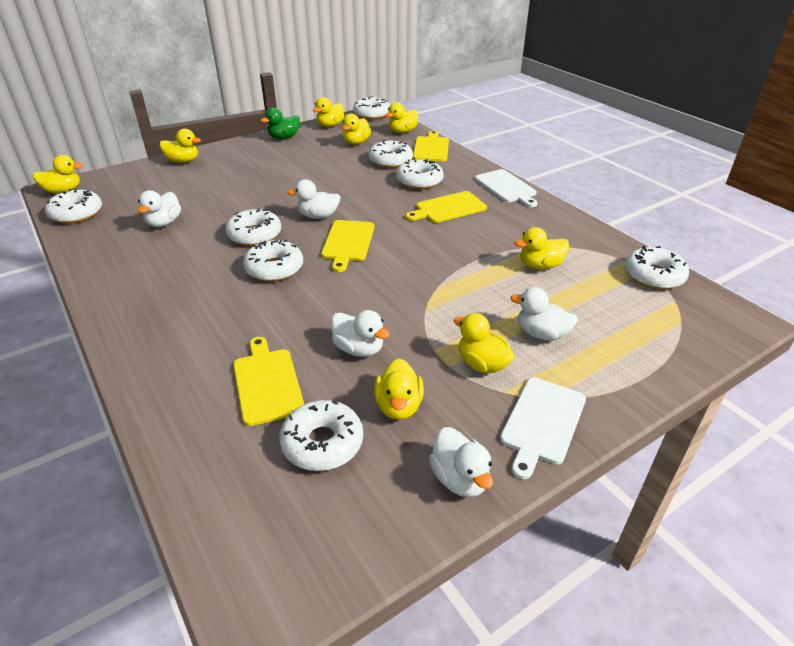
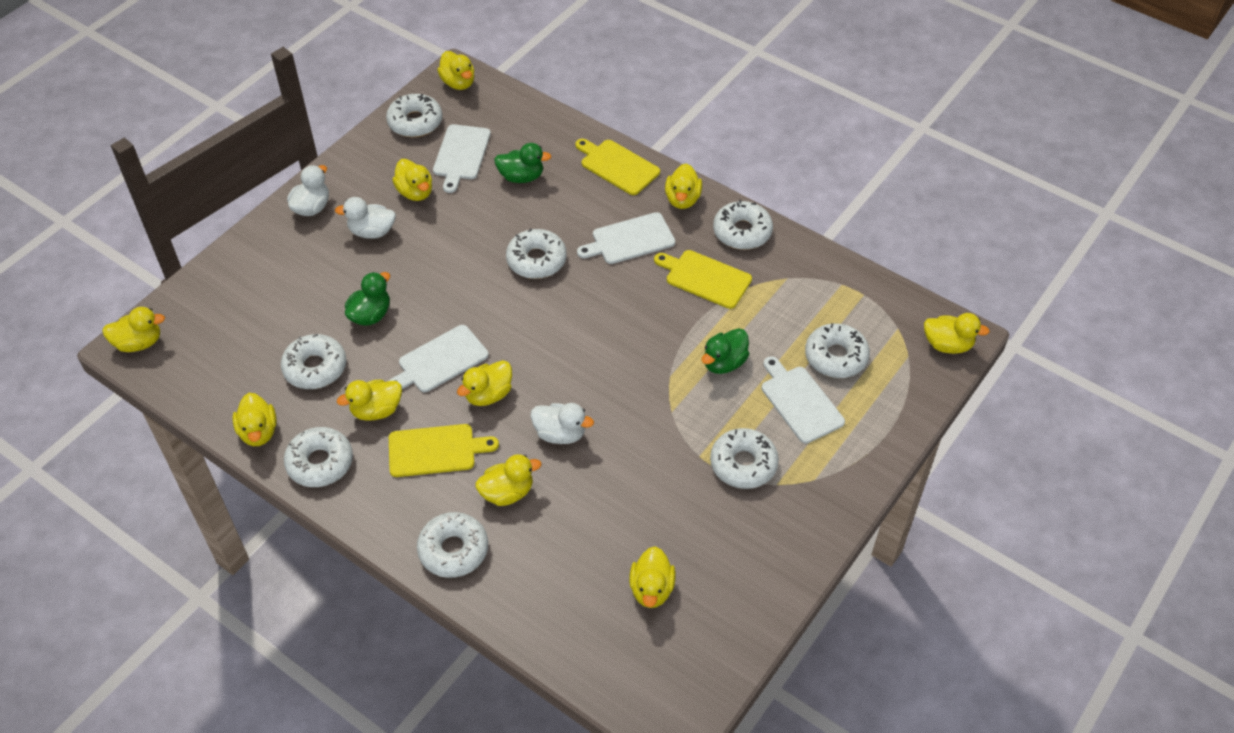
green duck: [260,108,300,139] = 1 -> [345,272,390,326] [494,143,551,183] [702,328,749,374] = 3
white cutting board: [475,169,537,207] [500,377,586,479] = 2 -> [389,325,489,392] [433,124,491,193] [577,212,675,264] [762,356,845,444] = 4
white duck: [138,190,181,227] [287,179,341,219] [331,310,389,357] [429,427,493,497] [510,287,578,341] = 5 -> [287,165,329,216] [335,197,396,239] [530,403,594,444] = 3
yellow cutting board: [233,337,304,426] [321,220,374,272] [406,191,487,223] [413,131,449,161] = 4 -> [389,424,499,477] [575,139,660,195] [654,250,752,309] = 3
yellow duck: [32,155,83,194] [159,129,201,163] [313,97,344,127] [342,114,371,145] [374,358,424,420] [385,102,418,133] [454,313,515,374] [515,227,569,269] = 8 -> [102,307,165,352] [232,393,277,446] [337,380,402,421] [392,159,432,201] [437,51,474,90] [457,360,512,406] [475,454,541,506] [629,546,676,608] [665,163,702,209] [924,313,990,354] = 10

